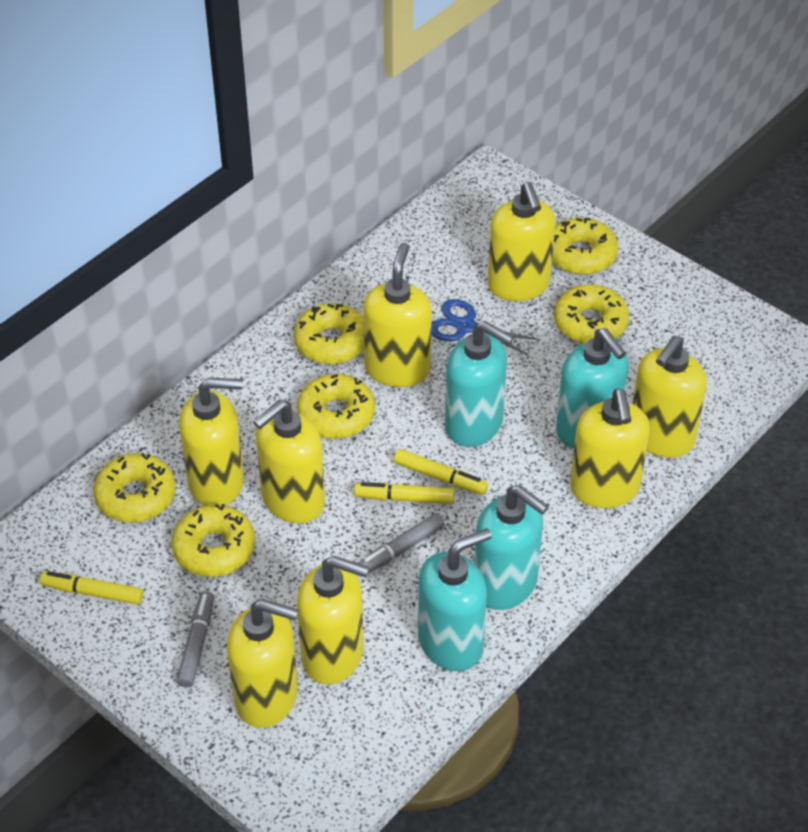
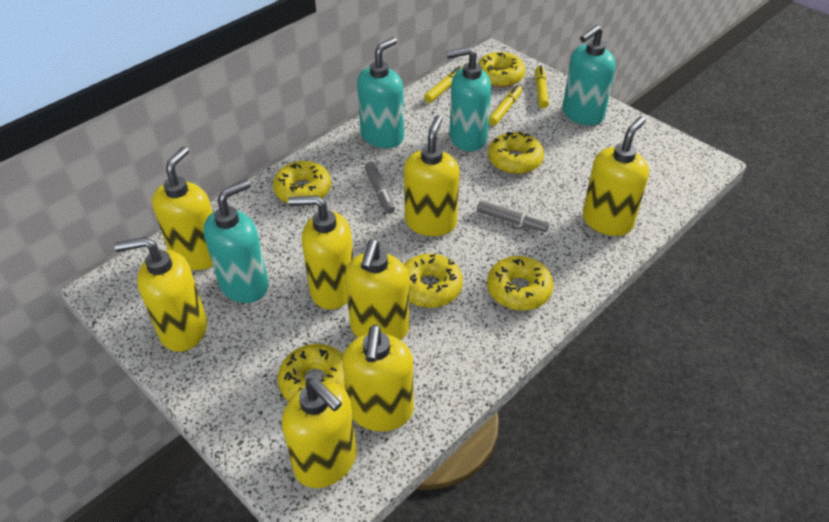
blue scissors: [431,299,537,355] = 1 -> none = 0

